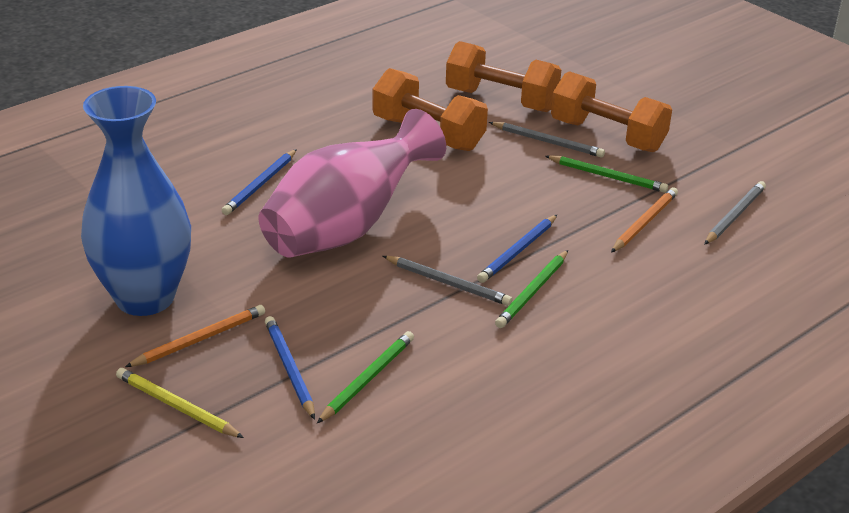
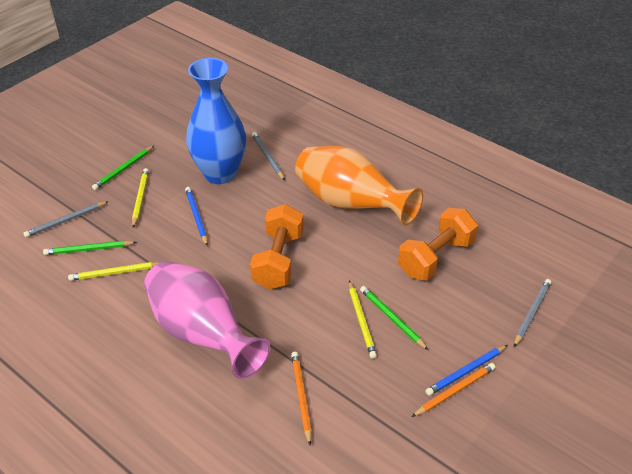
blue pencil: [222,149,297,215] [265,316,315,420] [477,215,557,283] = 3 -> [185,187,208,246] [425,345,508,396] = 2
orange dumbbell: [373,68,488,151] [446,41,561,112] [551,71,672,152] = 3 -> [250,204,304,289] [398,208,478,281] = 2
orange vase: none = 0 -> [295,146,423,225] = 1
yellow pencil: [116,368,244,438] = 1 -> [68,262,160,281] [132,168,149,228] [349,281,377,359] = 3

